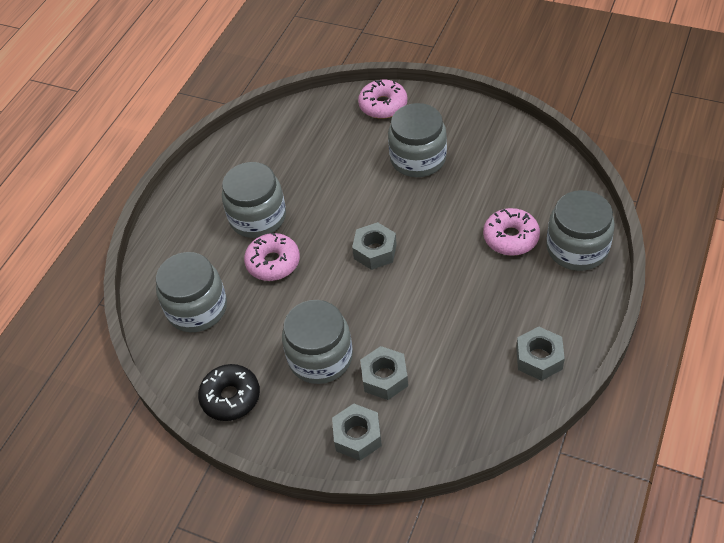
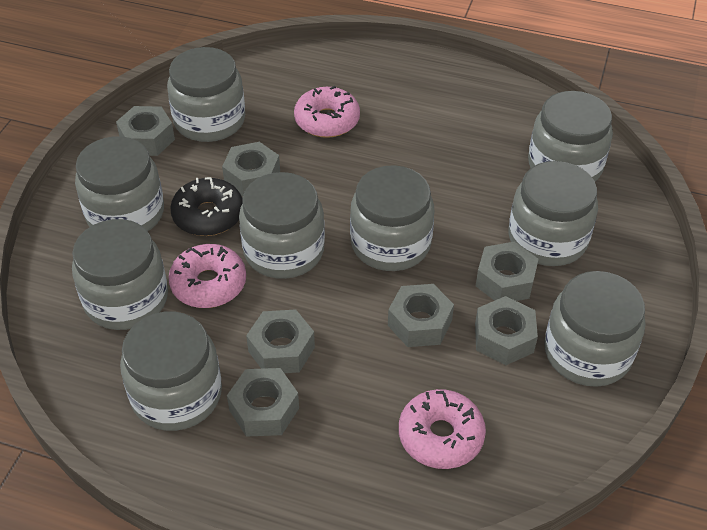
grey jar: [156,252,227,332] [222,162,286,238] [282,300,353,384] [388,103,447,177] [546,190,615,271] = 5 -> [72,219,168,330] [75,136,164,231] [120,311,222,431] [167,47,245,142] [239,172,325,279] [350,165,434,271] [509,161,598,266] [528,91,613,181] [544,271,645,387] = 9
grey nut: [332,404,382,461] [352,222,397,270] [360,346,408,400] [516,326,565,381] = 4 -> [116,106,175,156] [222,142,280,197] [227,368,299,437] [246,309,315,373] [388,284,454,347] [475,296,538,365] [476,242,538,301] = 7

